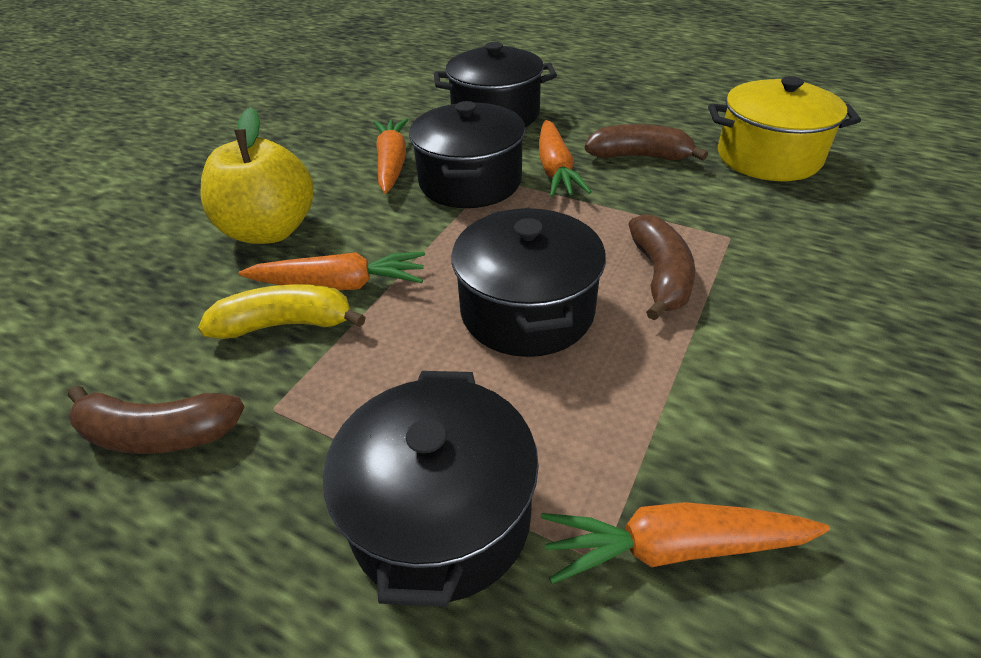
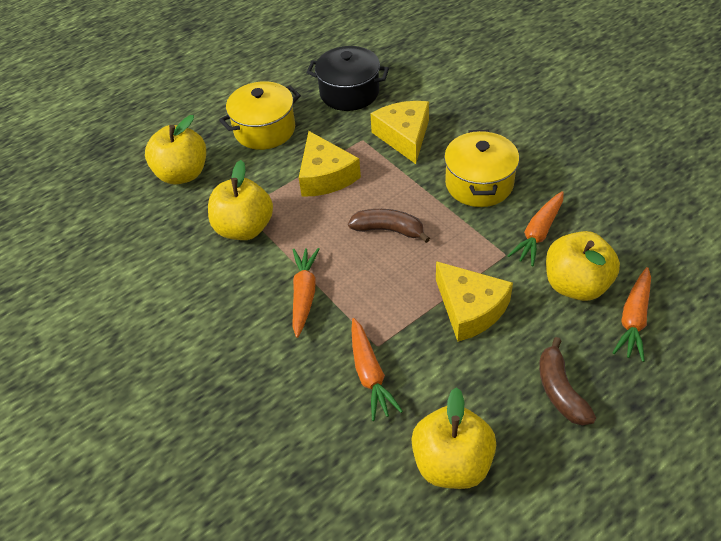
black pot: [323,371,539,607] [409,101,525,208] [434,42,557,127] [451,207,606,357] = 4 -> [307,46,389,111] = 1
brown banana: [68,385,245,454] [584,124,708,161] [628,214,695,321] = 3 -> [348,209,430,243] [539,337,596,426] = 2
yellow apple: [201,107,314,244] = 1 -> [145,115,206,184] [208,160,273,240] [411,387,496,489] [546,231,620,301] = 4
yellow banana: [198,284,366,339] = 1 -> none = 0
yellow cheese: none = 0 -> [299,131,361,197] [370,101,429,164] [436,261,513,342] = 3
yellow pot: [708,76,861,181] = 1 -> [219,81,301,150] [444,130,519,207] = 2

